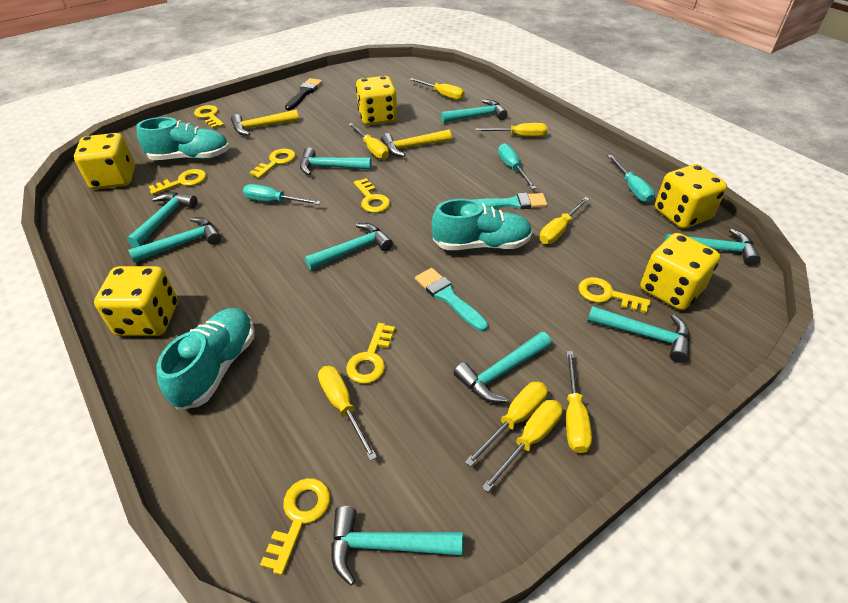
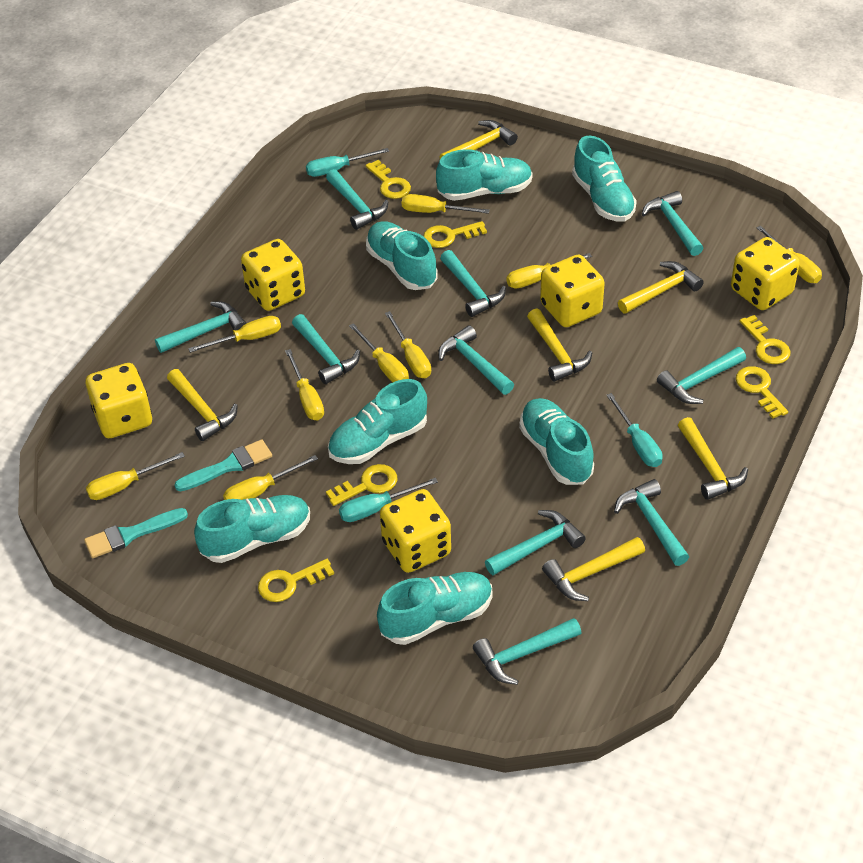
black brush: [285,78,322,110] = 1 -> none = 0
turquoise hammer: [127,192,198,248] [128,217,221,263] [300,147,372,175] [305,223,393,270] [331,506,463,586] [441,99,508,123] [453,332,551,403] [588,306,690,363] [664,229,761,266] = 9 -> [155,301,246,353] [292,314,360,384] [326,169,388,230] [438,325,514,395] [440,250,506,317] [473,618,581,685] [485,510,586,576] [614,479,689,566] [642,191,704,256] [657,347,746,404] = 10
turquoise shoe: [136,117,229,160] [156,308,255,410] [431,199,532,250] = 3 -> [194,495,310,563] [328,379,427,464] [366,221,438,290] [377,572,493,645] [436,149,533,201] [519,398,594,485] [572,135,637,222] = 7
yellow hammer: [231,110,299,136] [381,129,452,157] = 2 -> [167,369,238,441] [440,120,518,159] [527,308,592,382] [542,537,645,601] [618,261,704,314] [678,417,748,500] = 6
yellow key: [148,169,206,195] [194,105,224,129] [250,149,296,178] [260,478,330,575] [346,323,395,384] [354,178,390,213] [579,277,651,313] = 7 -> [258,559,334,602] [326,464,397,506] [365,160,411,199] [423,221,487,248] [736,366,788,418] [740,315,791,364] = 6
yellow screwdriver: [318,366,377,461] [348,123,389,159] [409,78,464,100] [465,382,548,467] [475,123,547,137] [482,400,563,492] [539,197,590,244] [566,351,592,453] = 8 -> [86,452,185,500] [188,316,281,353] [223,455,318,500] [285,349,324,420] [349,323,409,382] [385,311,431,378] [402,194,490,214] [506,253,592,289] [756,226,822,283] = 9

